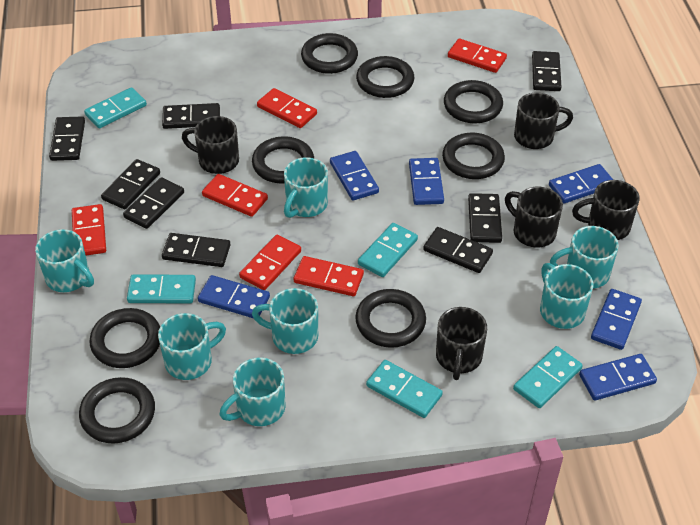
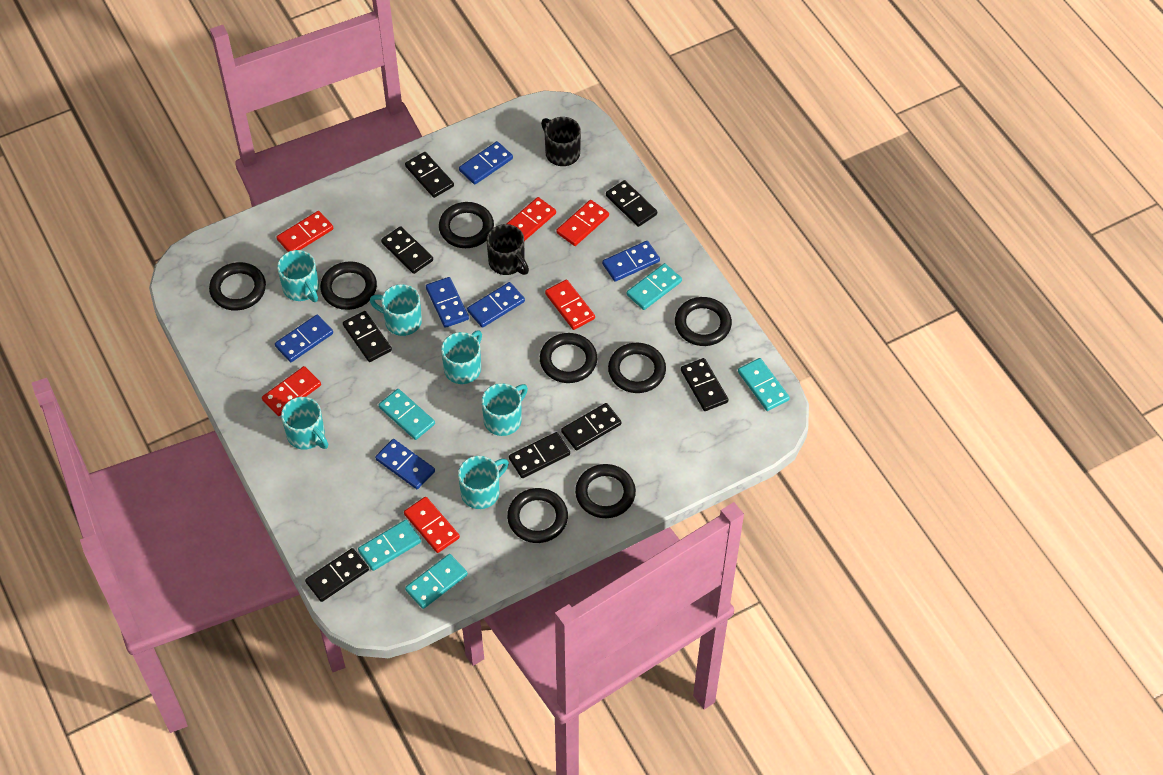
black mug: [182,116,239,174] [436,307,487,380] [505,187,563,248] [514,92,573,149] [572,180,640,240] = 5 -> [487,224,529,275] [541,117,581,166] = 2
turquoise mug: [35,229,94,292] [158,313,226,380] [219,357,286,426] [252,288,318,354] [284,157,328,218] [540,263,593,329] [550,226,619,289] = 7 -> [277,250,319,302] [281,397,328,449] [370,284,422,336] [441,330,482,384] [458,456,509,509] [482,383,528,436] = 6

